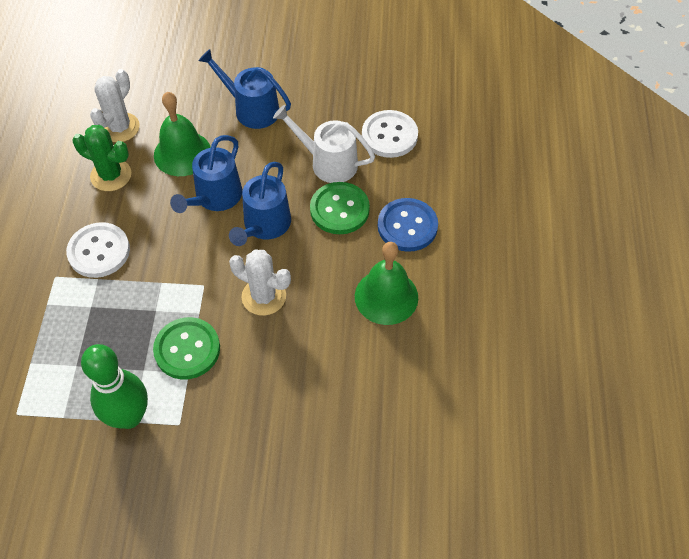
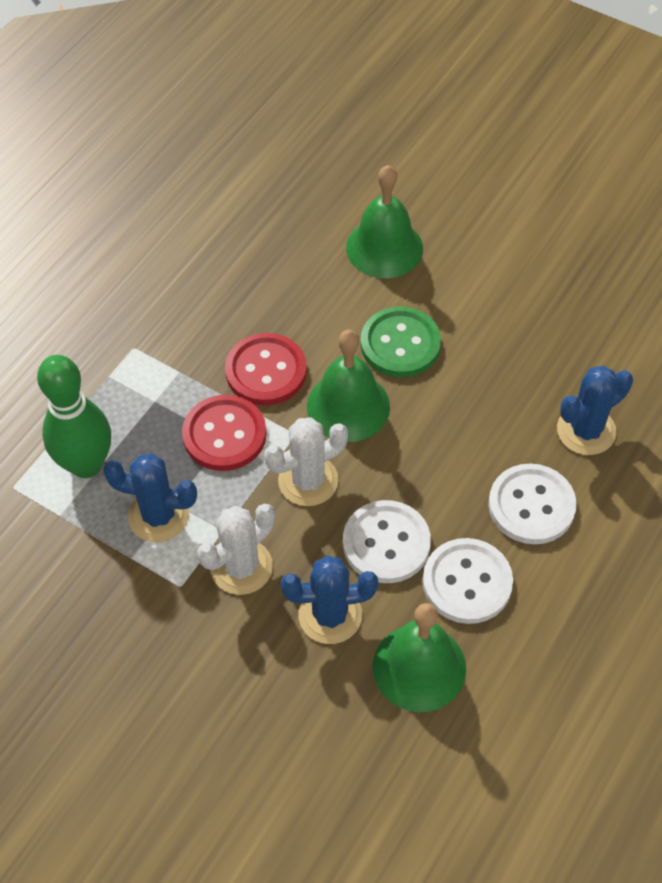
blue button: [378,198,438,252] = 1 -> none = 0
blue cactus: none = 0 -> [103,453,197,542] [281,555,378,644] [557,366,633,455] = 3
blue watering can: [170,135,242,213] [198,49,291,129] [229,162,291,246] = 3 -> none = 0
green bell: [154,92,211,176] [355,242,418,325] = 2 -> [307,330,390,442] [346,165,423,278] [373,603,466,712] = 3
green button: [153,317,220,379] [310,182,370,234] = 2 -> [361,307,441,377] = 1
green cactus: [72,125,131,191] = 1 -> none = 0
red button: none = 0 -> [182,395,267,471] [225,333,307,405] = 2
white button: [66,222,130,278] [362,110,418,158] = 2 -> [343,500,431,583] [423,538,513,624] [488,463,577,544] = 3
white watering can: [273,105,375,183] = 1 -> none = 0

